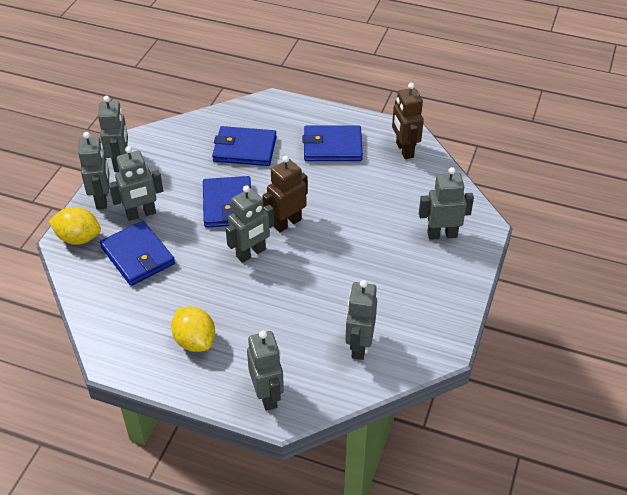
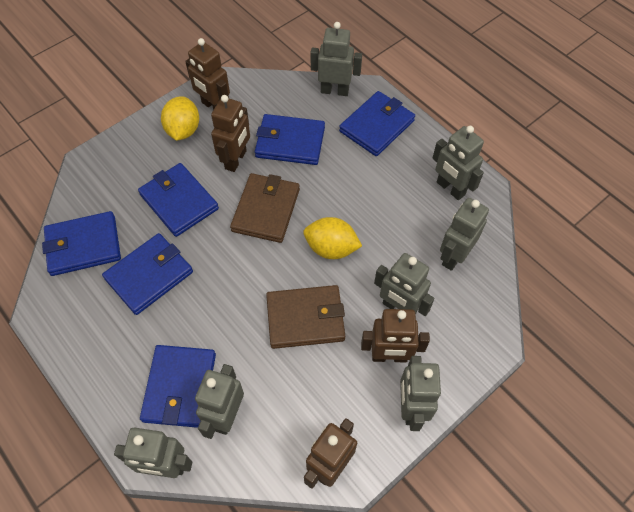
blue wallet: [100,221,175,286] [203,176,251,228] [212,126,277,166] [303,125,363,161] = 4 -> [42,211,121,276] [102,233,193,315] [138,163,219,237] [140,345,216,428] [255,114,325,165] [339,91,415,156] = 6
brown robot: [262,156,308,232] [392,83,424,159] = 2 -> [185,38,230,110] [211,95,250,172] [304,418,357,489] [361,309,430,363] = 4
brown wallet: none = 0 -> [230,173,300,243] [266,285,345,349] = 2

